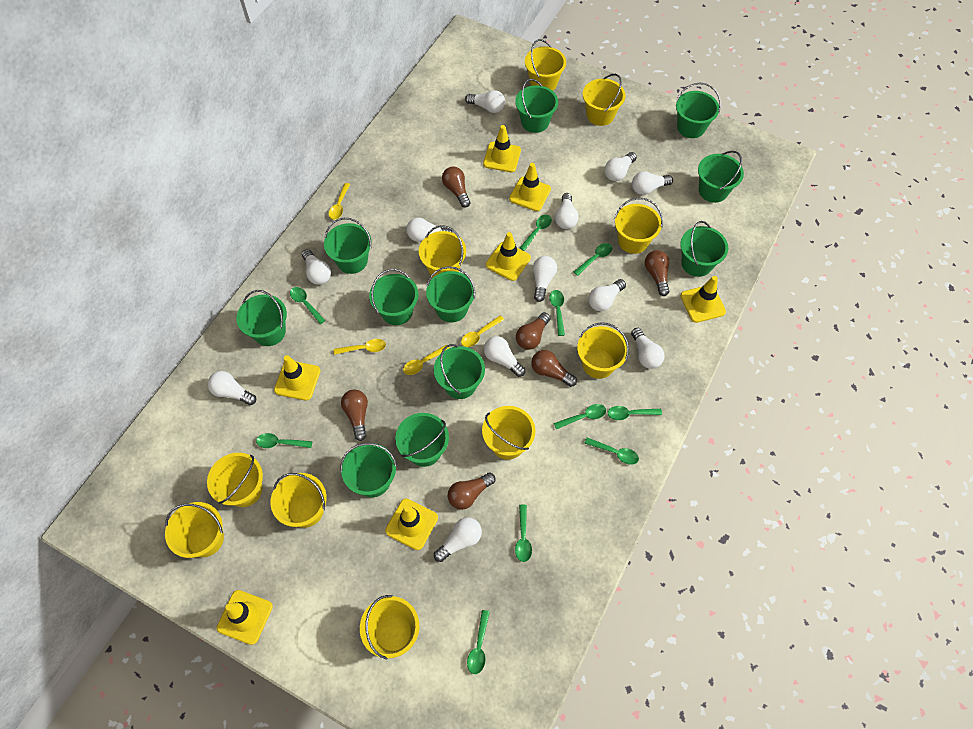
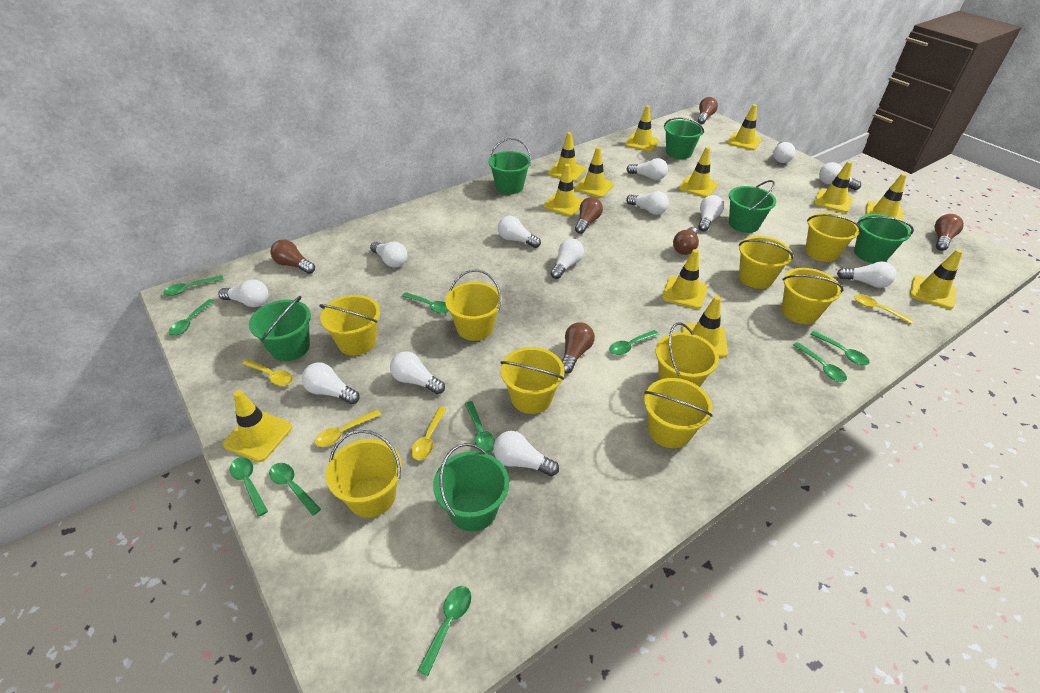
green bucket: [236,290,287,346] [324,218,371,274] [340,443,397,497] [369,269,418,325] [395,413,449,467] [426,266,475,322] [434,344,485,399] [515,79,558,133] [676,83,721,138] [680,221,728,277] [698,151,744,203] = 11 -> [249,296,311,361] [433,443,509,531] [488,138,531,194] [664,117,704,159] [729,180,776,233] [854,214,914,263] = 6
white light bulb: [208,371,256,405] [302,249,331,285] [406,218,453,242] [434,517,482,562] [465,90,505,113] [484,336,525,377] [533,256,557,302] [555,193,578,229] [588,279,626,311] [604,152,637,181] [631,328,665,369] [632,171,673,195] = 12 -> [218,279,268,307] [302,362,360,404] [370,242,407,268] [390,351,445,394] [493,431,559,476] [498,216,541,248] [550,239,584,279] [626,191,669,215] [627,158,668,180] [698,195,724,232] [773,142,795,163] [819,162,861,190] [837,261,896,288] = 13
yellow bucket: [165,502,224,558] [207,453,263,507] [270,473,327,528] [360,595,419,660] [419,225,466,278] [482,406,535,460] [525,39,566,91] [577,322,629,379] [583,74,626,126] [615,198,663,254] = 10 -> [319,295,380,355] [326,430,402,518] [445,270,502,341] [500,347,565,414] [644,378,713,448] [656,323,719,387] [739,236,793,289] [782,268,844,324] [805,212,861,262] = 9
yellow traffic cone: [217,590,273,645] [274,355,321,401] [385,498,438,550] [483,125,521,172] [486,232,531,281] [509,163,551,211] [680,276,726,323] = 7 -> [223,390,292,462] [544,164,584,216] [548,132,585,181] [574,147,614,198] [625,105,659,152] [662,249,707,309] [679,147,718,198] [681,296,728,358] [727,104,762,150] [814,161,853,213] [865,173,907,220] [910,249,963,309] = 12

